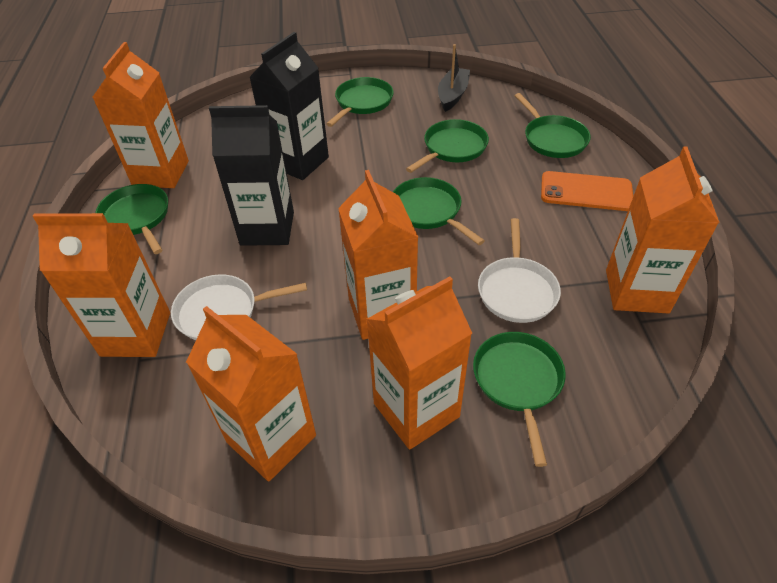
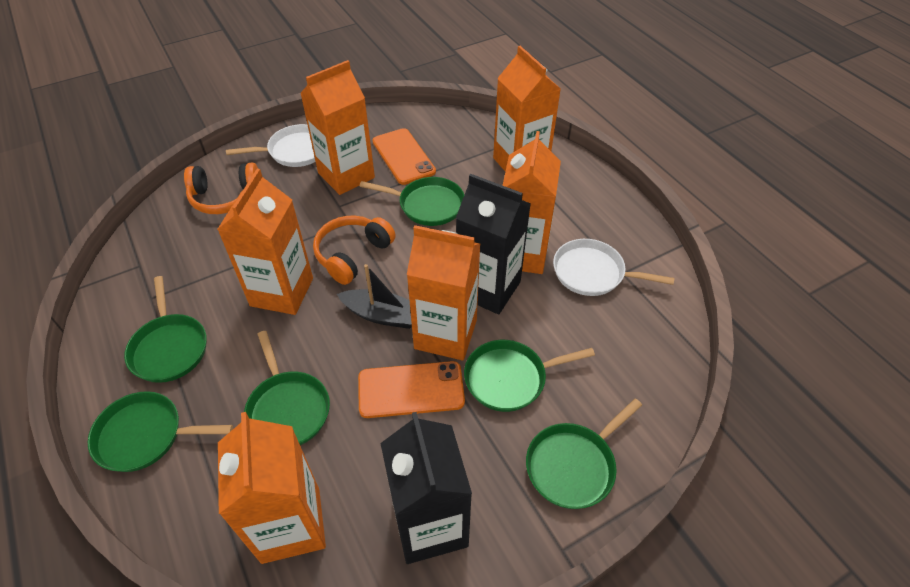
orange headphones: none = 0 -> [184,163,258,214] [313,216,396,285] = 2
orange phone: [541,171,633,211] = 1 -> [358,361,465,418] [372,128,436,185] = 2

